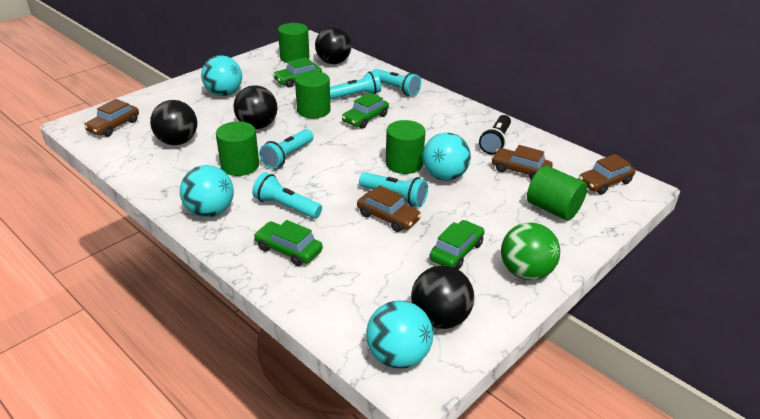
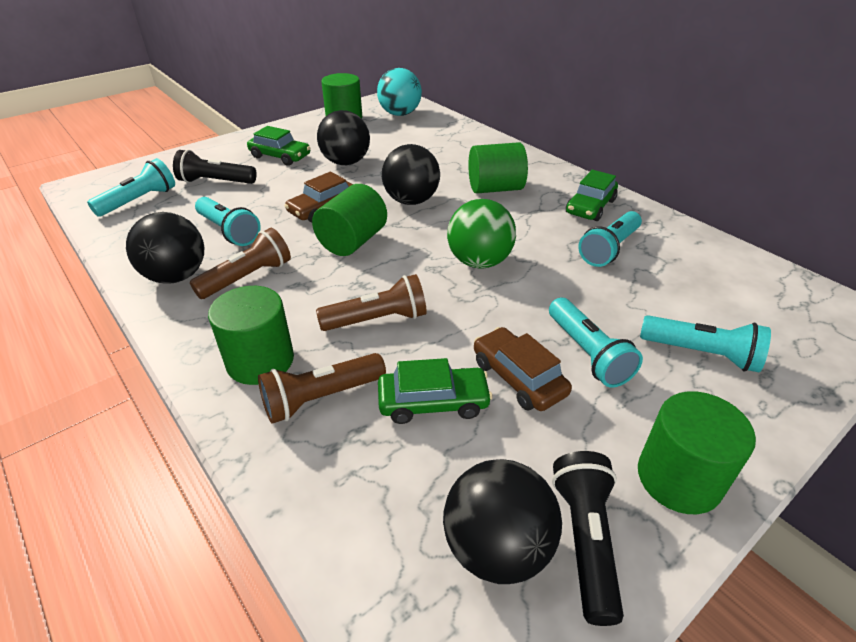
black flashlight: [479,115,511,154] = 1 -> [173,149,257,184] [552,451,624,626] = 2
brown car: [84,99,139,137] [357,185,421,232] [491,145,553,181] [579,154,636,194] = 4 -> [285,172,353,223] [474,327,572,411] = 2
brown flashlight: none = 0 -> [190,228,291,299] [258,353,386,424] [316,274,427,331] = 3
green car: [254,220,323,266] [273,57,322,88] [342,92,389,129] [429,220,485,270] = 4 -> [247,126,311,166] [378,358,492,424] [566,170,618,221] = 3
turquoise ball: [180,165,234,217] [201,55,242,96] [366,301,433,369] [423,133,471,181] = 4 -> [377,68,422,116] = 1

